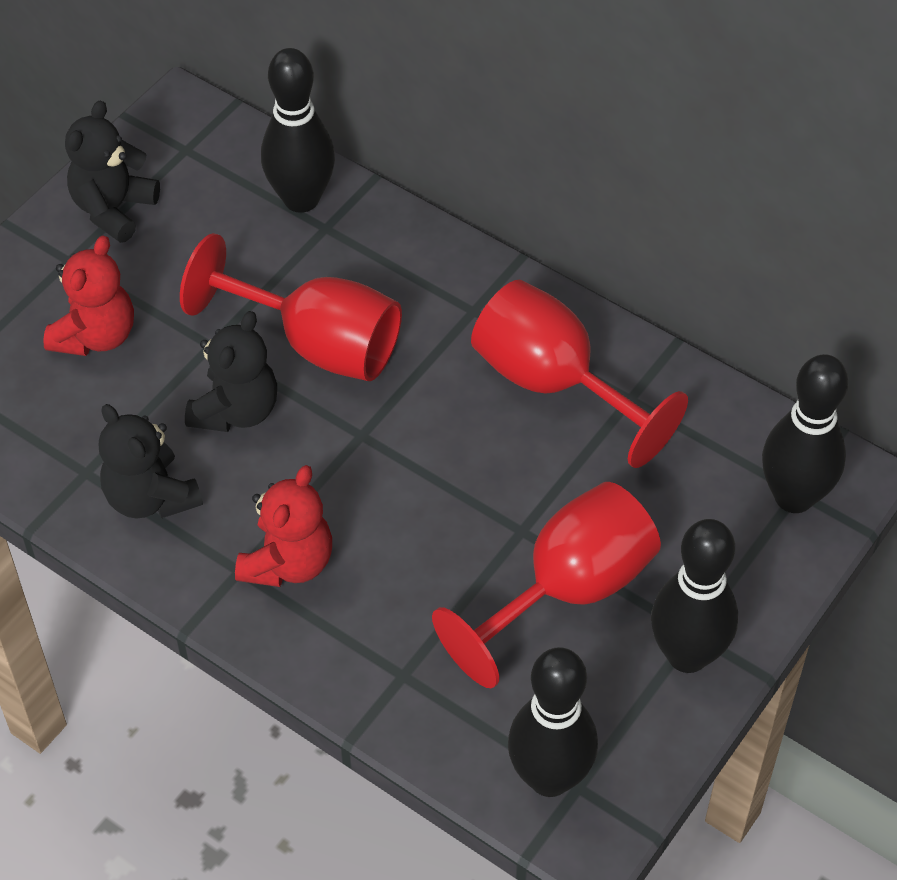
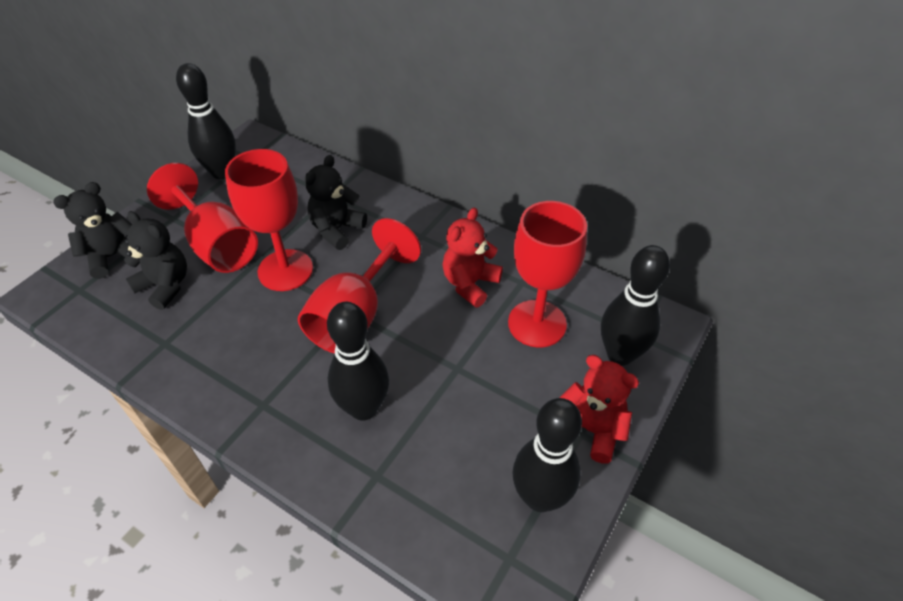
red goblet: [180,233,402,381] [432,482,661,688] [471,280,688,468] = 3 -> [147,163,258,273] [225,149,313,291] [298,218,421,353] [508,201,587,347] = 4

